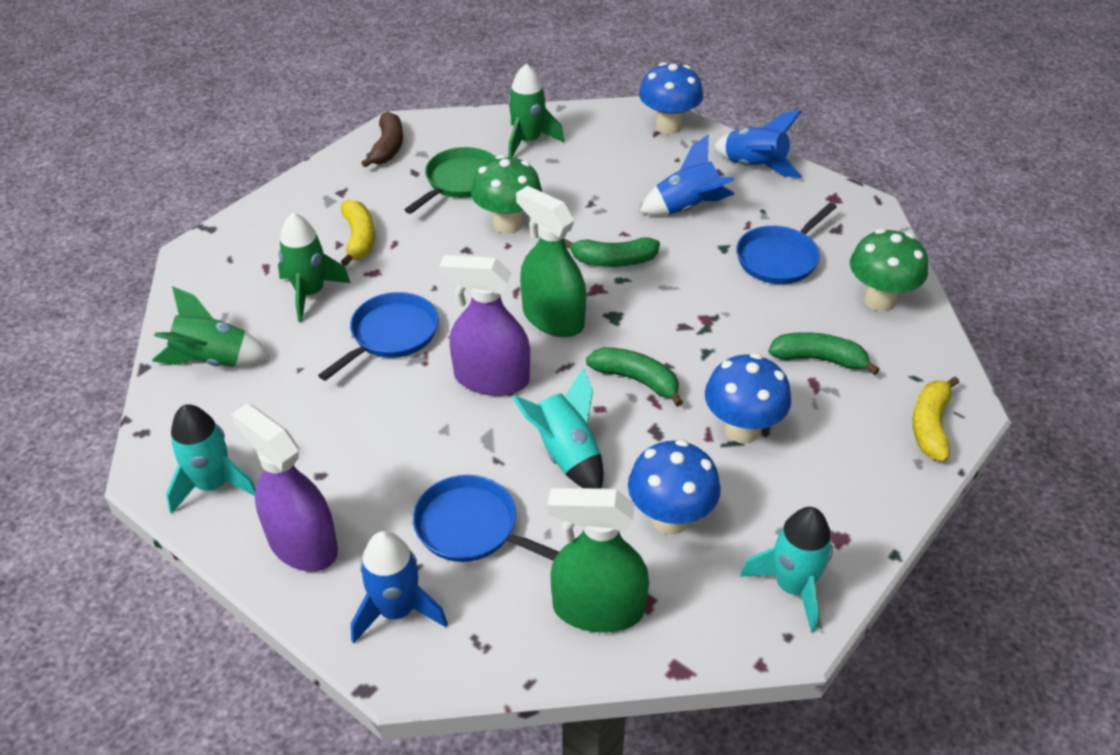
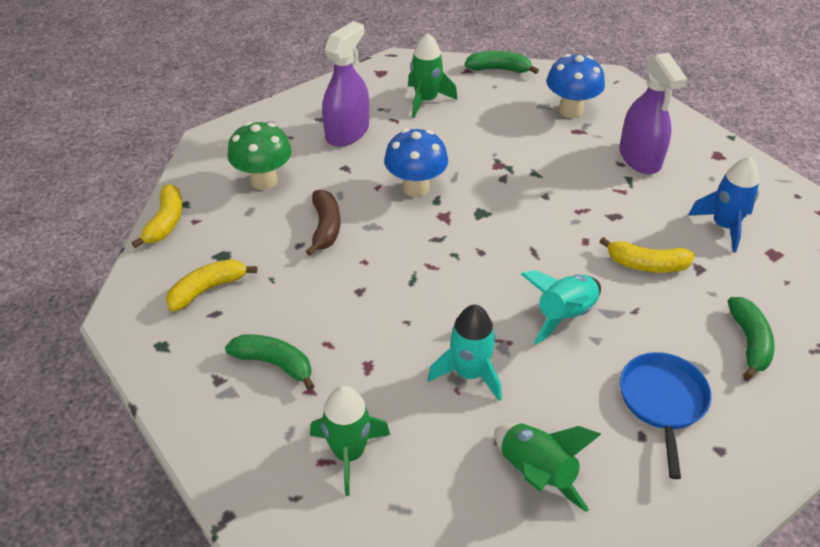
blue mushroom: [628,439,721,535] [639,62,703,134] [705,353,791,443] = 3 -> [384,129,448,197] [546,54,605,118] = 2
blue pan: [318,292,439,381] [413,475,559,562] [736,202,837,284] = 3 -> [620,352,711,479] = 1
blue rocket: [351,531,448,643] [639,134,735,216] [714,110,802,178] = 3 -> [688,156,759,253] = 1
green mushroom: [471,155,542,234] [850,229,928,311] = 2 -> [228,122,292,190] = 1
green pan: [404,147,496,214] = 1 -> none = 0
green spray bottle: [516,186,586,337] [548,488,649,633] = 2 -> none = 0
turquoise rocket: [166,404,256,514] [512,368,604,489] [740,507,833,632] = 3 -> [428,305,502,401] [521,270,601,345] = 2
yellow banana: [341,200,375,266] [913,377,959,461] = 2 -> [132,184,183,248] [166,259,257,311] [599,237,695,273] = 3

